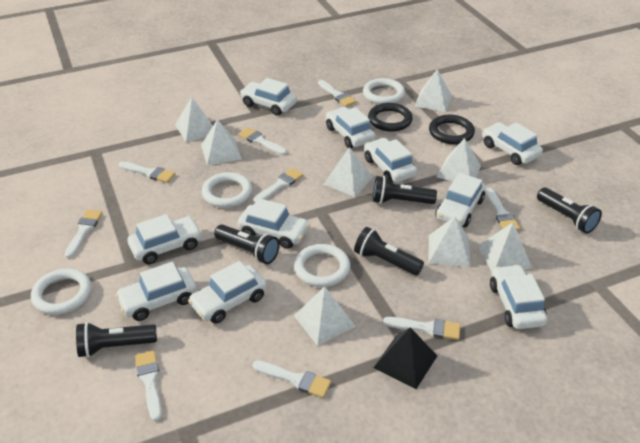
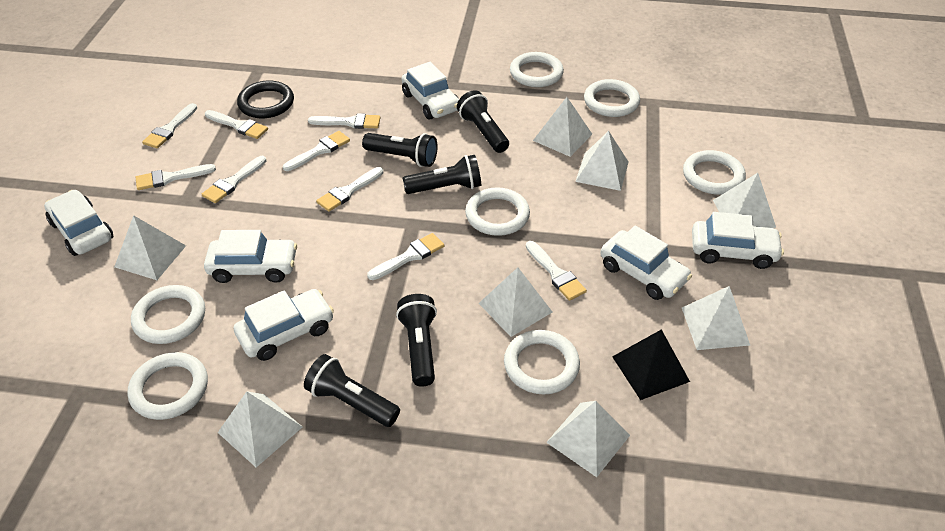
black ring: [368,103,413,132] [429,115,475,144] = 2 -> [237,81,294,118] = 1
white car: [115,262,197,321] [128,214,202,264] [188,261,267,324] [238,198,310,249] [240,78,297,116] [326,107,375,148] [364,138,417,183] [435,173,485,227] [483,122,543,165] [490,264,547,329] = 10 -> [44,190,114,256] [204,230,297,283] [234,289,334,361] [402,62,459,119] [600,226,692,300] [692,212,784,269] = 6
white ring: [31,268,91,315] [202,172,252,208] [294,244,350,287] [363,78,405,104] = 4 -> [127,352,208,420] [131,285,205,344] [465,187,530,236] [504,330,580,394] [510,52,564,87] [584,79,640,117] [683,150,746,195] = 7

